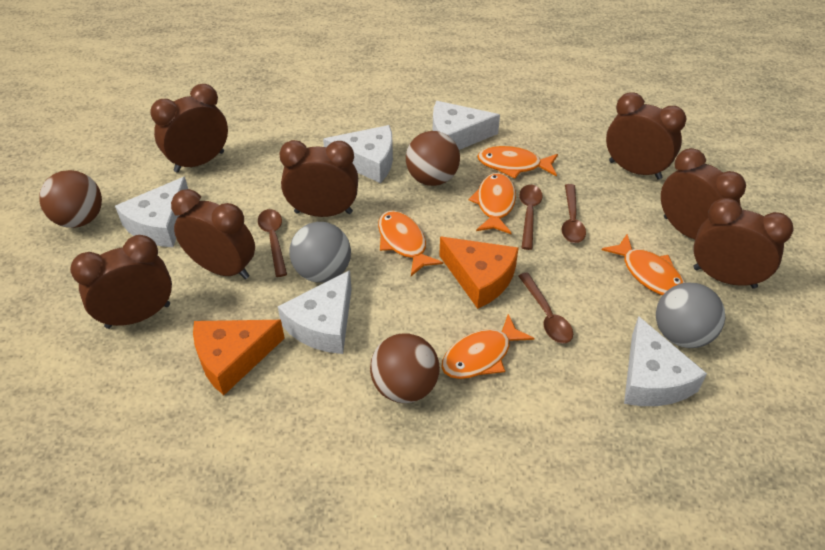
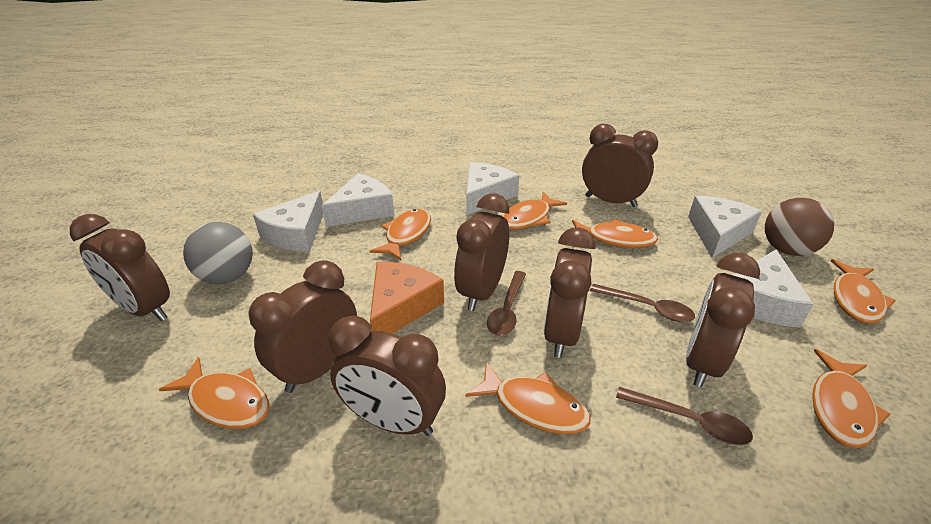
brown ball: [39,170,102,228] [370,333,440,403] [406,131,460,186] = 3 -> [765,198,834,256] = 1
brown spoon: [258,209,287,277] [518,272,573,343] [519,185,543,250] [562,184,586,243] = 4 -> [487,271,526,336] [590,284,695,322] [616,387,753,445] = 3
grey ball: [290,222,351,283] [656,283,725,348] = 2 -> [183,222,253,284] = 1
orange cheese: [193,320,285,395] [439,237,519,309] = 2 -> [370,262,444,333] = 1
orange fish: [378,211,443,276] [441,314,534,379] [469,173,516,234] [477,146,558,179] [602,234,685,295] = 5 -> [159,357,269,429] [370,209,431,260] [465,362,591,434] [502,192,567,230] [572,219,658,248] [812,349,891,448] [831,259,896,324] = 7

